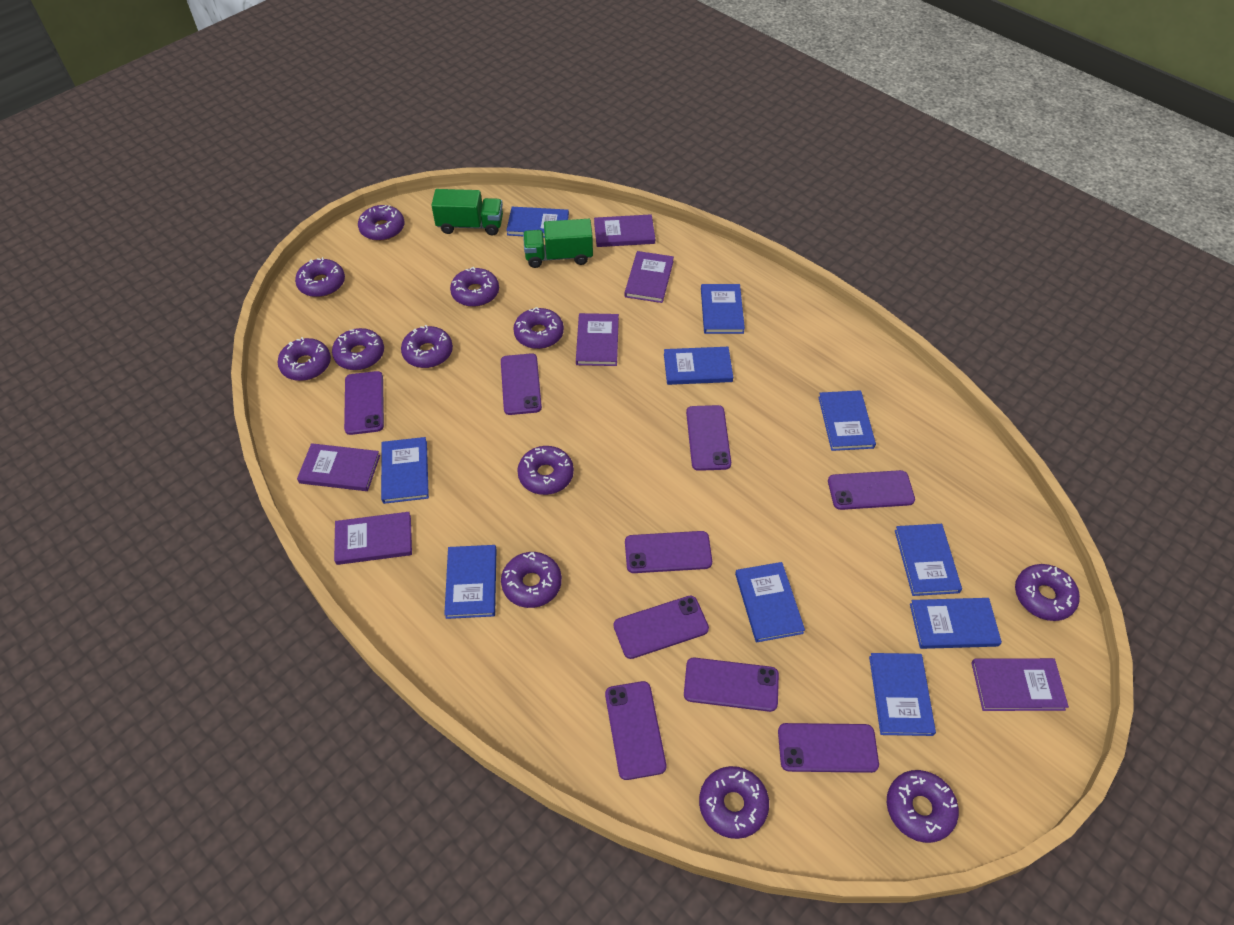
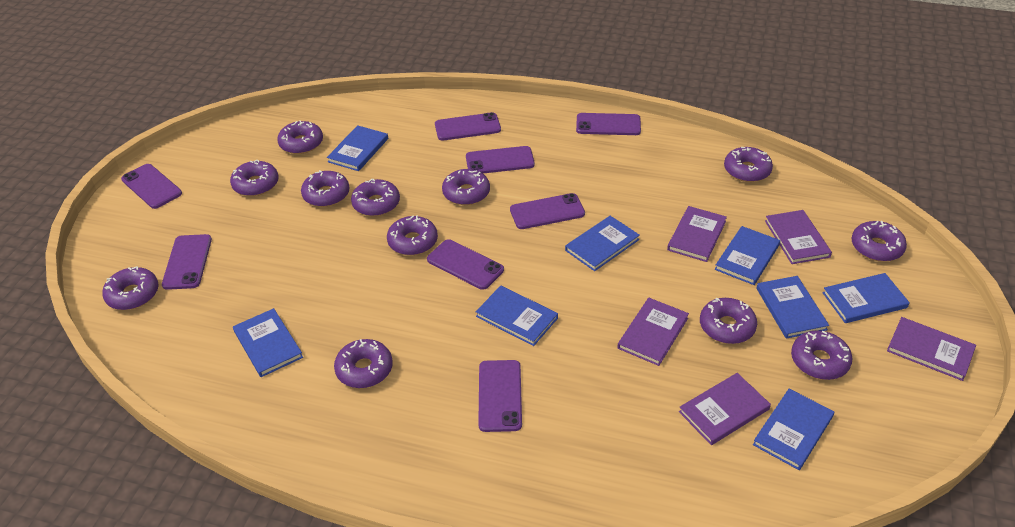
blue book: [381,437,429,504] [444,545,497,619] [506,207,569,238] [664,347,733,385] [701,284,745,334] [735,562,805,642] [818,390,876,451] [869,653,936,736] [895,524,962,596] [910,598,1002,649] = 10 -> [233,308,303,377] [327,125,388,171] [476,286,558,346] [565,216,640,271] [715,226,780,285] [753,389,834,470] [757,276,829,339] [822,273,910,323] = 8
green truck: [431,189,503,236] [523,219,593,268] = 2 -> none = 0
purple book: [297,443,380,491] [334,512,412,565] [576,313,619,366] [594,214,655,247] [625,251,674,303] [971,658,1069,711] = 6 -> [617,298,689,366] [667,206,727,262] [679,373,771,445] [765,210,832,264] [887,317,976,381] = 5
purple phone: [344,371,384,435] [501,353,542,415] [605,681,666,780] [614,596,709,659] [625,531,712,573] [684,657,779,712] [686,405,731,471] [778,723,879,773] [828,470,915,510] = 9 -> [121,164,182,209] [162,234,212,290] [427,239,504,290] [435,112,501,141] [466,146,535,173] [478,360,522,432] [510,193,585,229] [576,113,641,135] = 8

